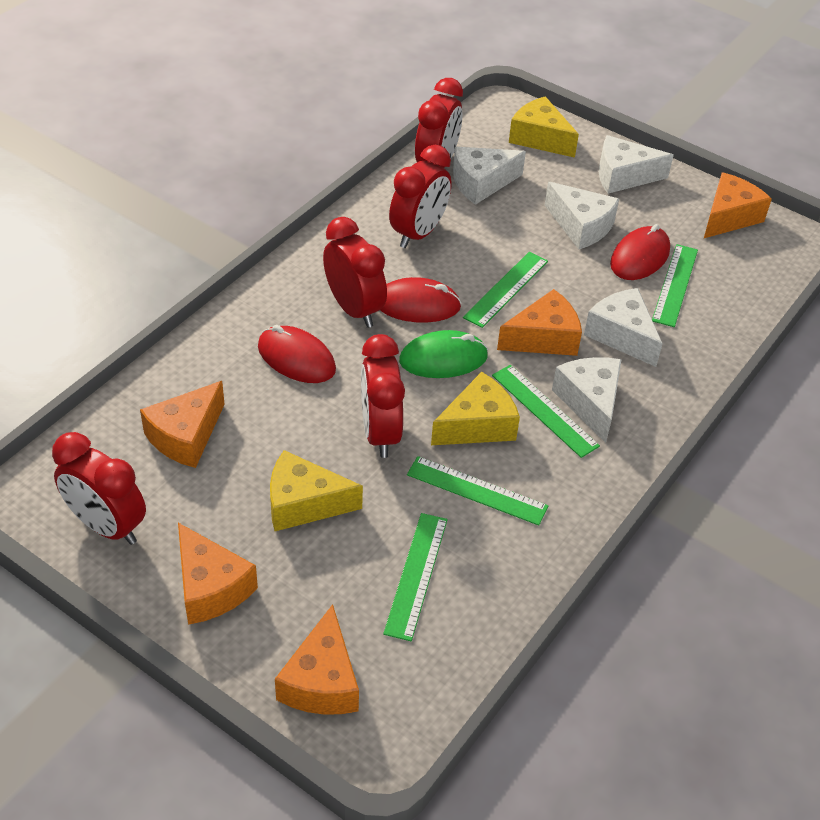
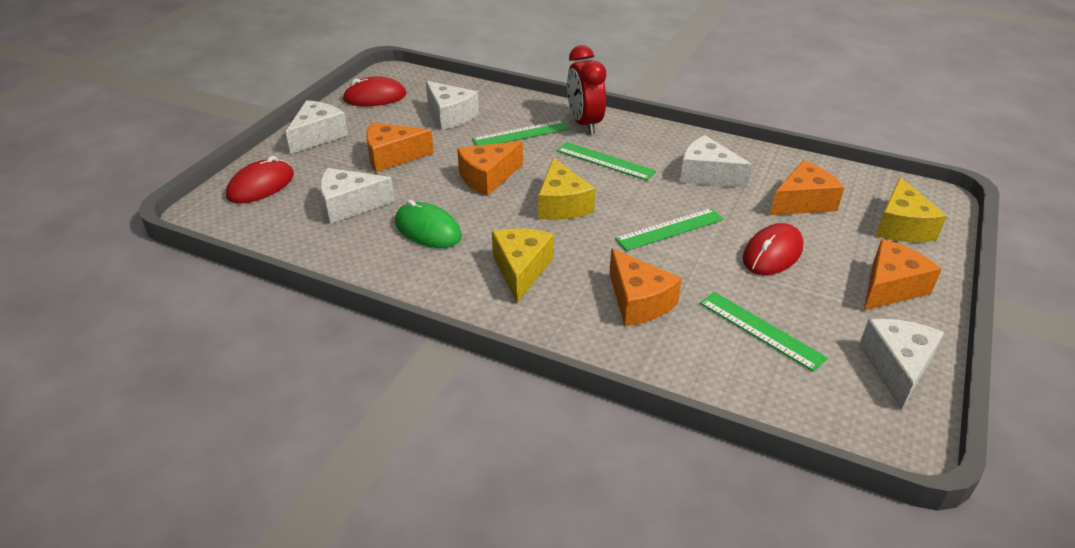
green ruler: [383,513,447,641] [407,456,548,526] [463,252,548,328] [492,365,600,458] [652,244,698,327] = 5 -> [472,120,570,146] [557,142,656,181] [615,208,724,251] [700,292,827,372] = 4
red clock: [52,432,146,545] [323,217,387,328] [361,334,405,458] [389,145,451,248] [415,78,463,168] = 5 -> [567,45,606,134] = 1

